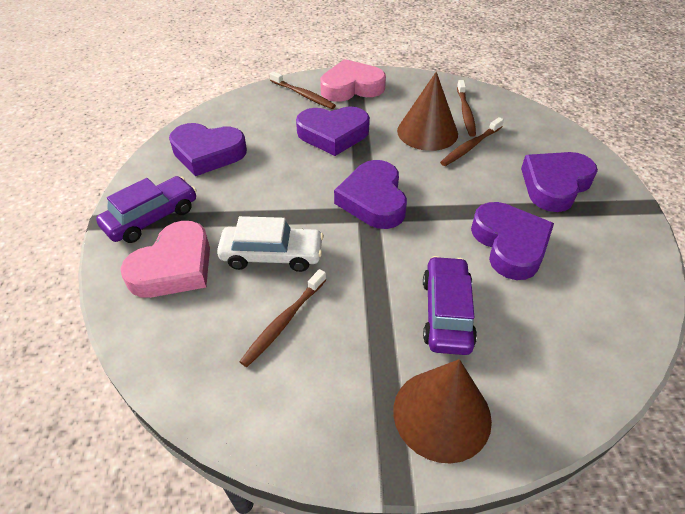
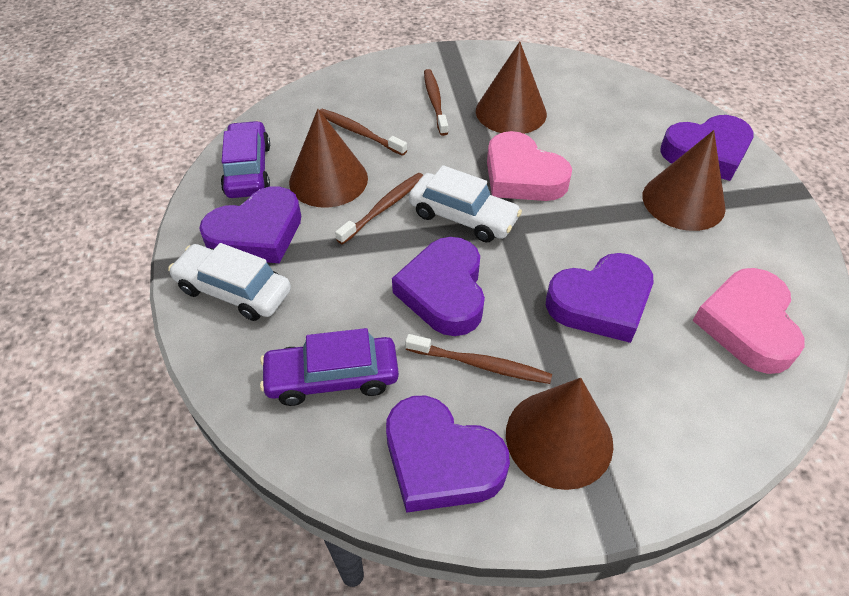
brown cone: [393,359,492,464] [397,72,458,151] = 2 -> [289,109,368,208] [476,42,547,134] [506,378,613,490] [642,130,726,231] = 4
white car: [217,216,324,272] = 1 -> [168,243,291,321] [409,165,522,242] = 2

